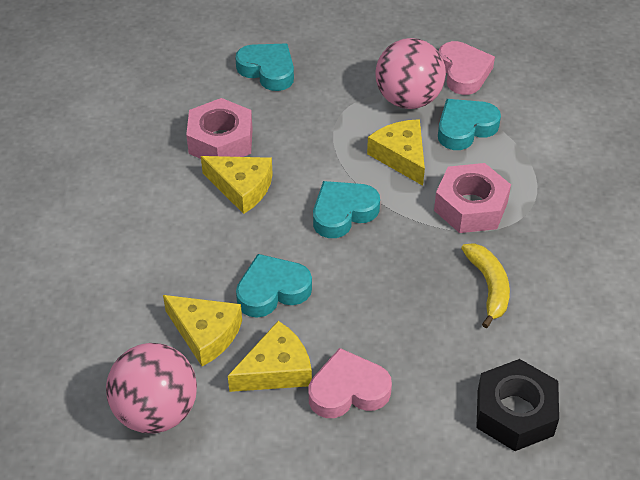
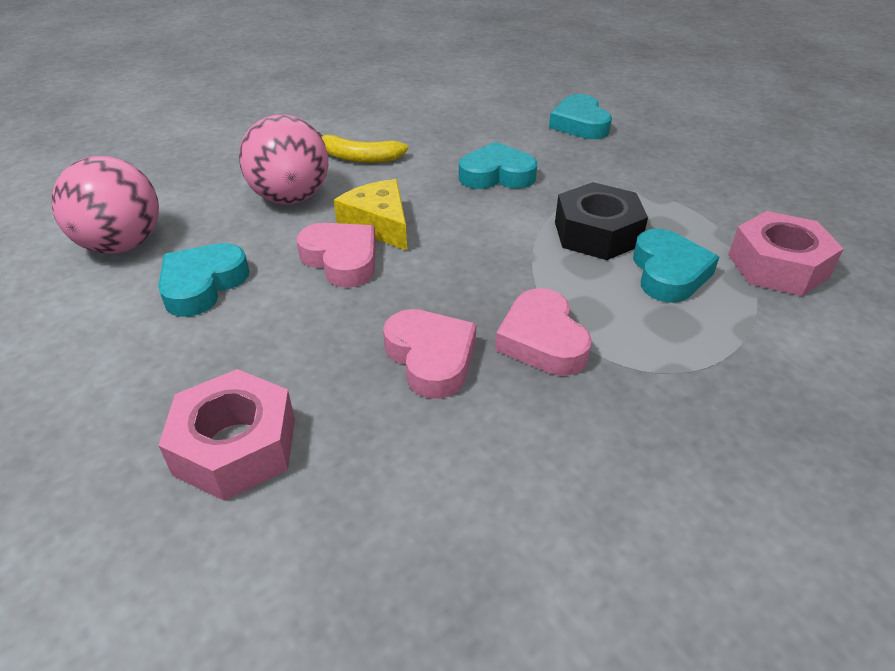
pink heart: [309,348,392,418] [439,41,495,95] = 2 -> [297,223,376,288] [383,309,477,399] [495,288,592,376] = 3
yellow cheese: [163,295,242,366] [201,156,273,214] [228,321,312,392] [367,119,425,186] = 4 -> [334,179,407,251] = 1

